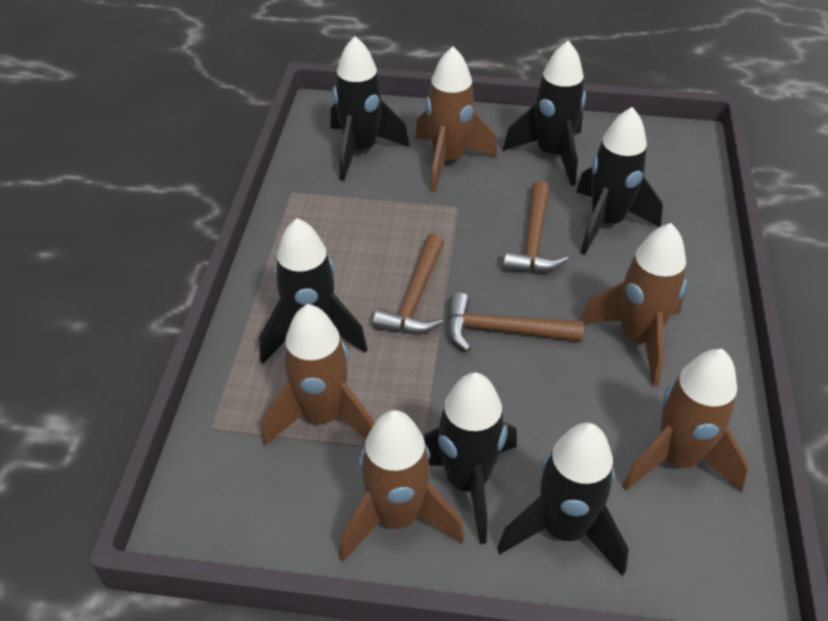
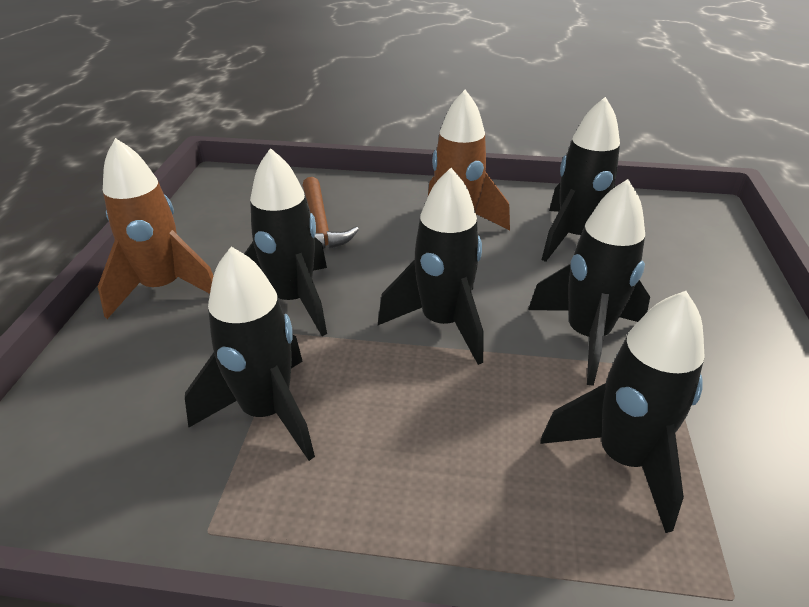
brown hammer: [373,234,444,334] [447,292,584,351] [503,181,568,273] = 3 -> [303,177,359,249] = 1
brown rocket: [262,304,375,446] [339,410,464,562] [415,46,497,192] [580,223,687,386] [622,349,749,492] = 5 -> [98,138,213,319] [428,90,510,230] = 2

